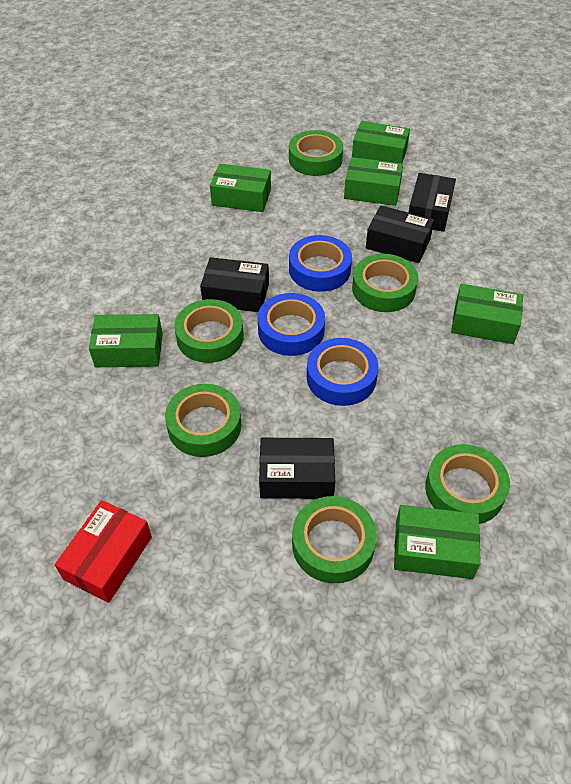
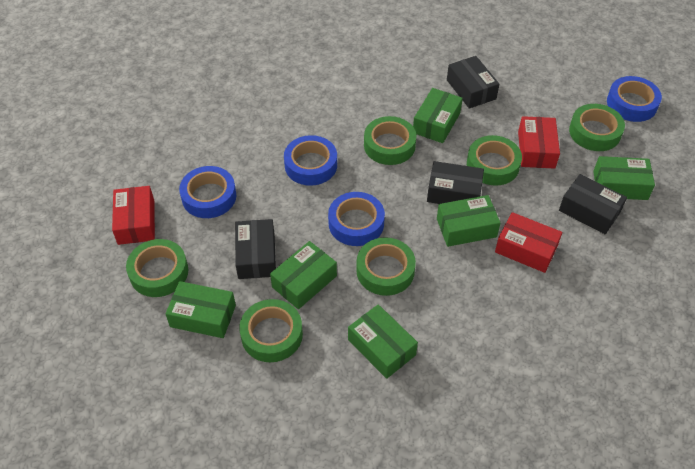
blue tape: [258,293,325,356] [289,235,352,292] [307,338,379,406] = 3 -> [179,166,236,218] [284,135,337,186] [328,192,385,246] [607,76,662,122] = 4
red box: [55,500,152,603] = 1 -> [112,186,155,245] [495,212,562,273] [518,116,560,169] = 3

